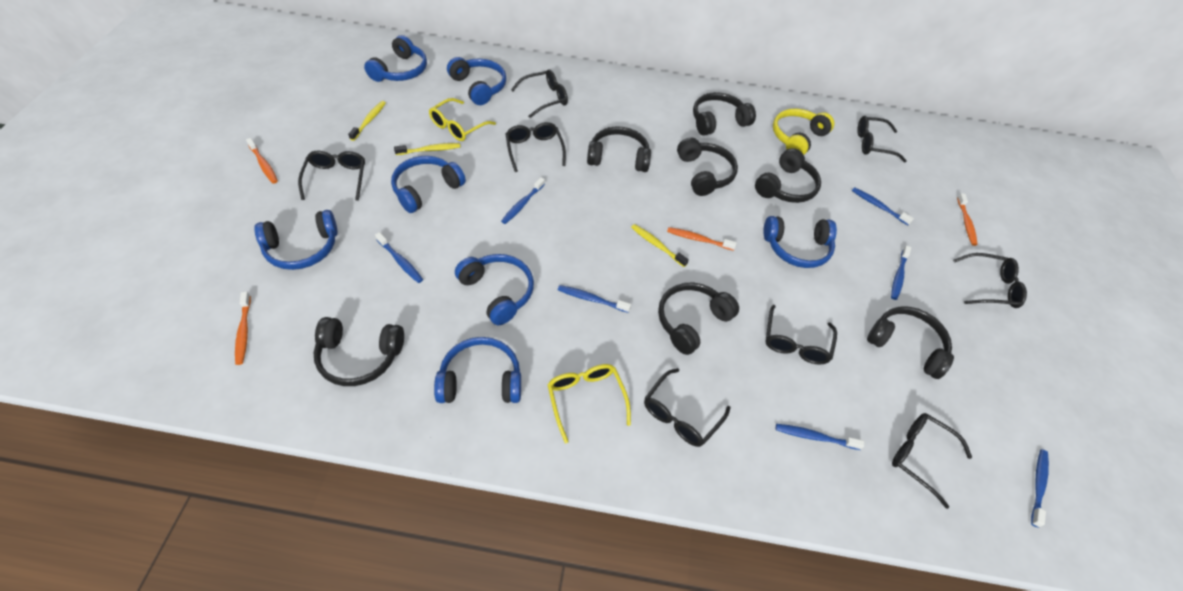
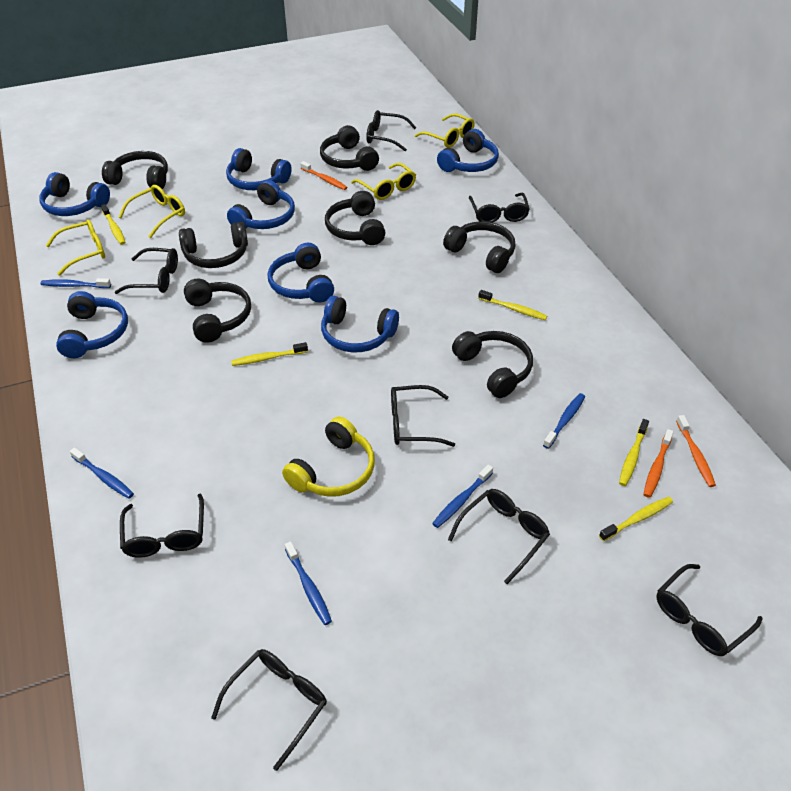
blue toothbrush: [375,232,423,283] [501,178,545,224] [558,285,631,313] [776,424,864,450] [852,187,914,225] [891,246,911,300] [1031,449,1049,528] = 7 -> [40,278,111,288] [70,447,134,499] [285,541,332,625] [432,465,493,528] [543,393,585,449] = 5
orange toothbrush: [235,291,251,365] [246,138,278,184] [667,227,737,251] [957,193,978,246] = 4 -> [300,161,348,190] [643,429,674,498] [676,415,716,487] = 3
yellow glasses: [429,98,496,141] [547,364,631,443] = 2 -> [46,219,105,276] [119,185,185,238] [351,163,416,200] [415,113,475,148] = 4
yellow toothbrush: [348,101,386,141] [394,143,460,155] [631,224,689,267] = 3 -> [101,204,126,245] [231,342,308,366] [478,290,547,320] [599,497,673,541] [619,419,649,486] = 5

